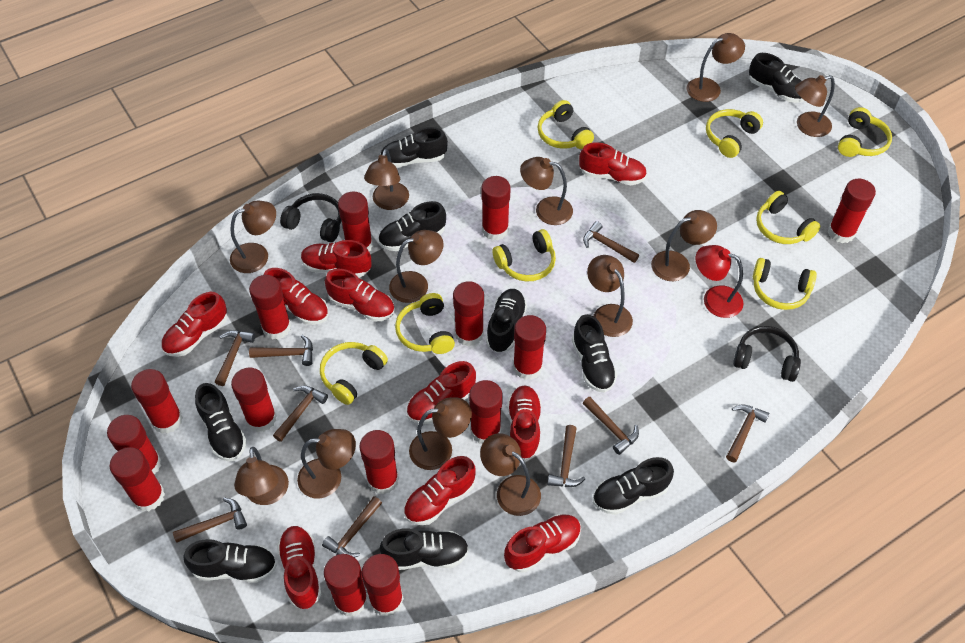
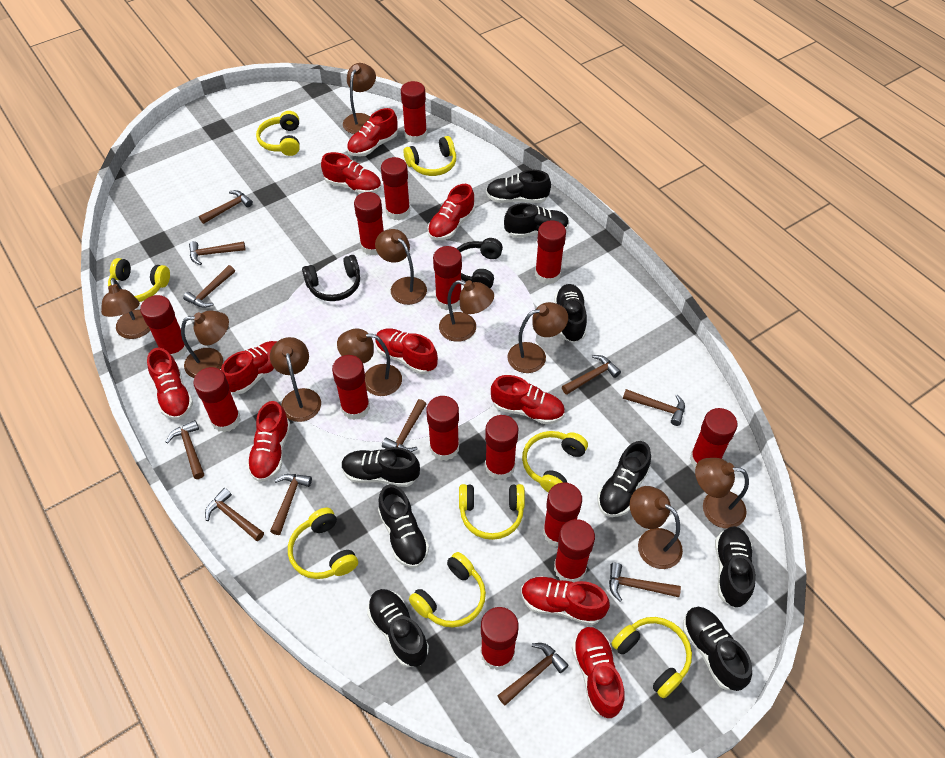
brown hammer: [173,497,247,543] [215,330,255,386] [249,335,313,366] [273,385,328,442] [322,496,382,558] [547,425,585,487] [583,221,639,263] [583,397,639,455] [726,404,769,462] = 9 -> [166,420,204,479] [183,265,235,308] [189,241,246,265] [199,190,253,224] [205,488,264,541] [270,474,312,535] [382,399,426,452] [497,643,569,705] [562,355,621,395] [609,563,681,602] [623,389,685,426] = 11
brown lamp: [230,201,276,273] [234,447,289,505] [297,429,356,498] [364,149,409,210] [389,230,444,303] [409,397,472,470] [480,433,541,516] [520,157,573,225] [587,255,633,337] [651,210,717,281] [687,33,745,102] [795,75,835,137] = 12 -> [101,278,150,339] [181,310,229,378] [270,337,321,422] [337,329,402,396] [343,63,376,134] [375,229,427,305] [439,280,494,342] [507,302,568,373] [630,486,683,569] [695,458,749,529] = 10
red lamp: [696,245,744,318] = 1 -> none = 0

